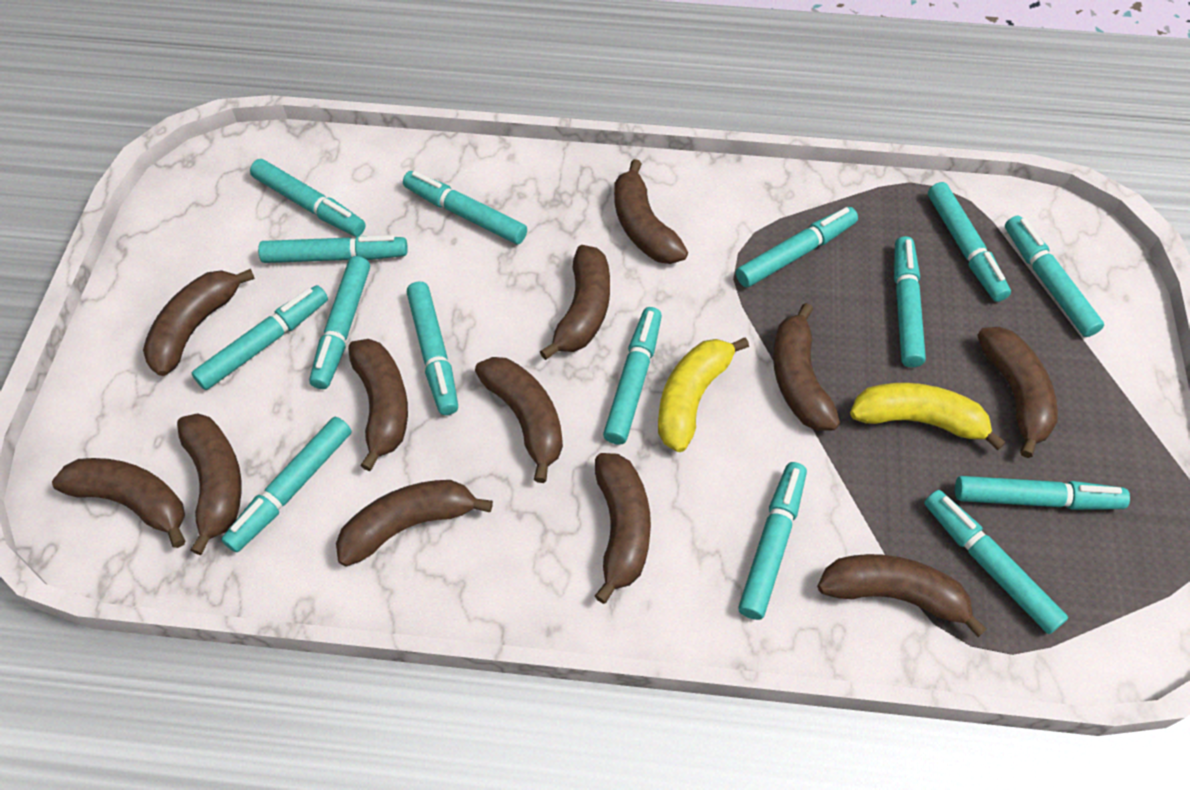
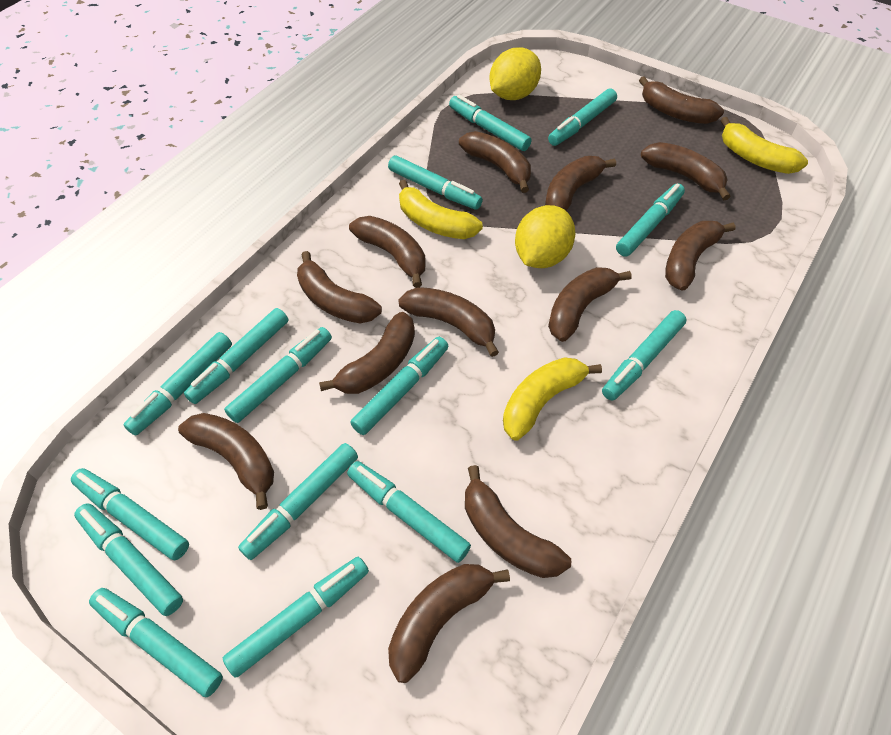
brown banana: [52,458,185,548] [143,269,255,376] [177,413,242,555] [336,480,493,567] [348,339,408,471] [475,357,563,483] [540,245,610,360] [595,453,651,604] [614,159,688,264] [773,303,840,431] [817,554,987,637] [977,327,1058,458] = 12 -> [178,413,274,510] [297,251,382,323] [319,312,415,394] [349,216,426,288] [388,564,510,683] [398,287,499,357] [459,131,531,193] [465,465,571,578] [545,156,616,211] [548,267,632,342] [639,76,724,124] [641,142,730,201] [665,221,736,291] = 13
yellow banana: [658,337,749,452] [850,383,1006,450] = 2 -> [399,180,483,239] [503,357,602,440] [720,117,808,174] = 3
yellow lemon: none = 0 -> [489,47,541,100] [515,205,575,268] = 2

